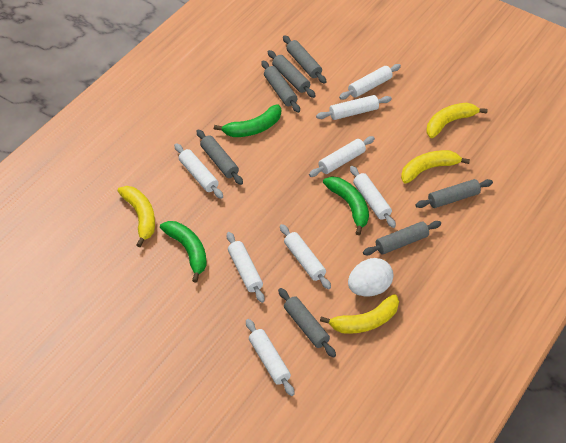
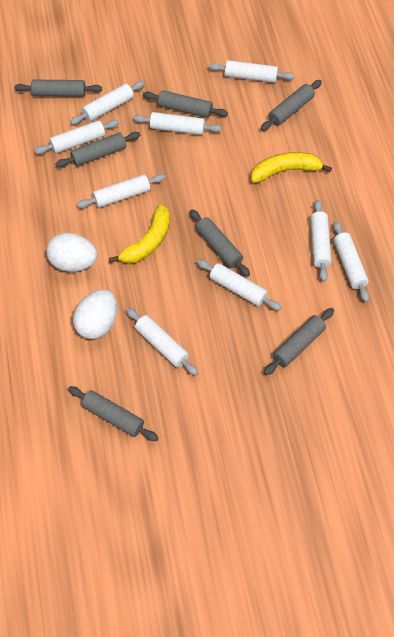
green banana: [160,221,207,282] [214,104,281,137] [323,176,369,235] = 3 -> none = 0
white egg: [348,258,393,297] = 1 -> [46,233,97,272] [73,290,117,339] = 2
white rolling pin: [174,143,223,199] [227,232,265,303] [246,319,294,396] [280,224,331,290] [309,136,375,177] [316,95,392,120] [339,64,401,99] [350,166,396,228] = 8 -> [34,120,119,154] [70,81,145,125] [77,174,165,208] [126,308,198,376] [133,112,222,135] [197,260,282,311] [208,60,295,83] [310,200,332,281] [333,221,369,302] = 9
yellow banana: [118,186,155,247] [320,294,399,334] [401,150,470,184] [426,103,488,138] = 4 -> [109,204,170,264] [251,152,332,183] = 2

